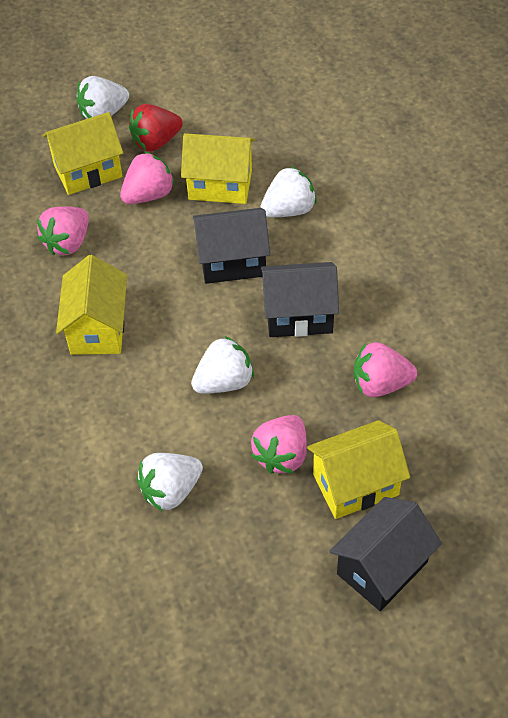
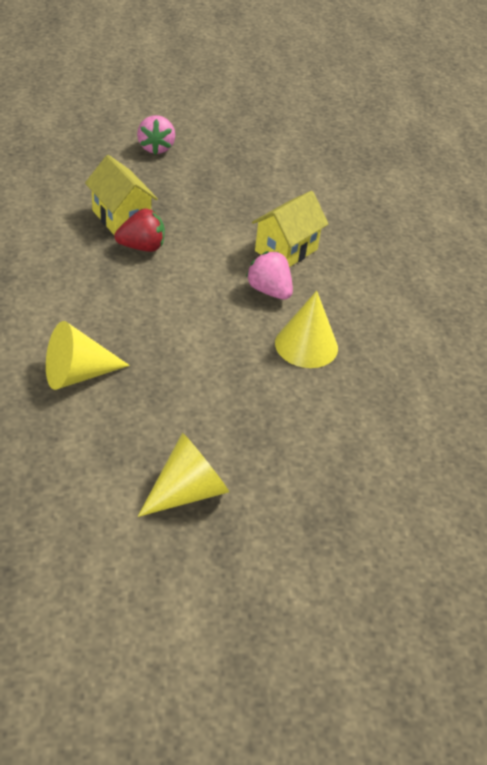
black house: [193,208,270,284] [261,262,339,337] [329,497,442,611] = 3 -> none = 0
pink strawberry: [37,207,89,255] [120,152,175,204] [251,415,307,474] [354,342,417,397] = 4 -> [137,115,175,155] [246,251,293,300] = 2
white strawberry: [76,76,129,119] [137,453,203,511] [191,336,254,394] [260,166,317,217] = 4 -> none = 0
yellow cone: none = 0 -> [46,321,130,390] [138,433,229,517] [275,291,338,368] = 3
yellow house: [42,112,123,195] [56,255,127,355] [181,133,255,204] [307,420,410,519] = 4 -> [85,155,158,235] [252,191,328,267] = 2

